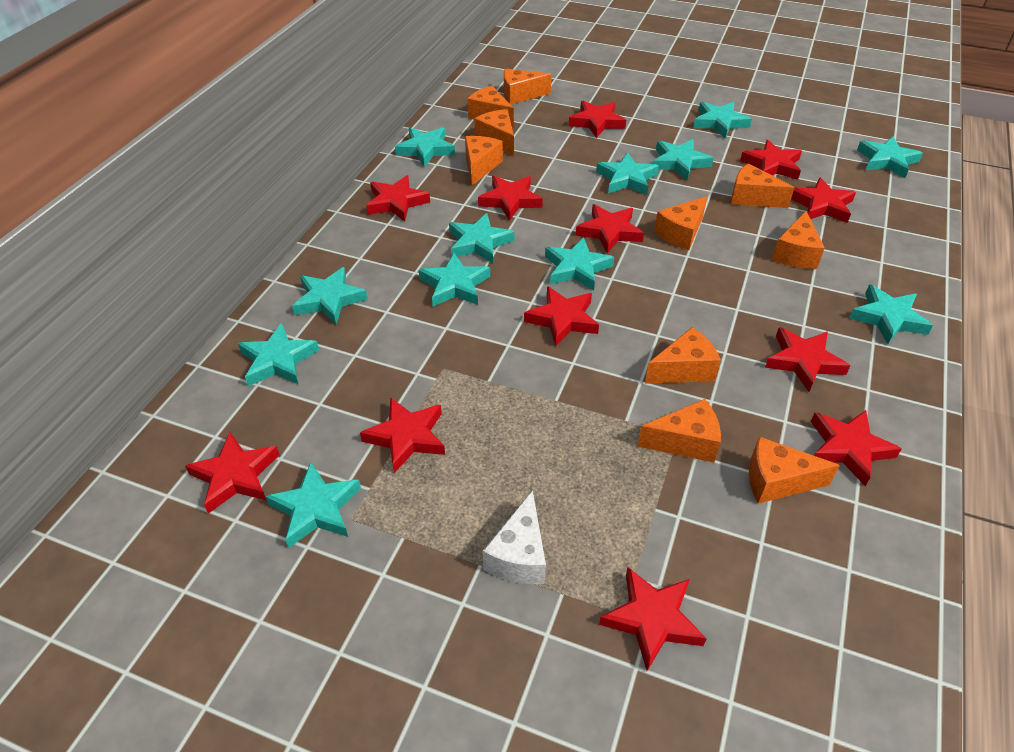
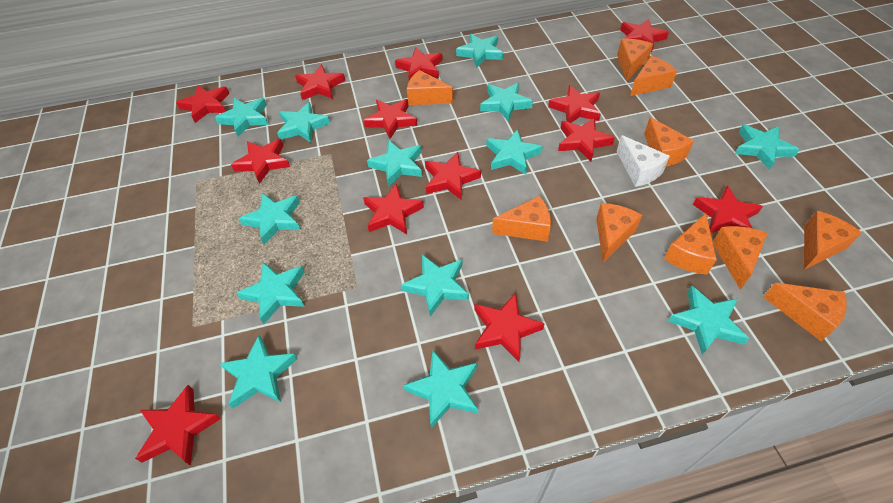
red star: [185,432,280,514] [360,398,445,473] [366,175,430,221] [478,176,543,221] [524,286,599,347] [569,101,626,138] [576,204,644,253] [599,567,707,671] [740,140,802,180] [765,327,850,392] [791,177,856,223] [811,410,902,486] = 12 -> [135,385,221,466] [176,85,229,123] [231,139,290,184] [295,64,345,100] [363,99,417,139] [363,183,424,234] [395,48,442,80] [425,152,481,200] [475,293,545,362] [548,85,601,123] [558,118,615,161] [620,19,669,52] [693,186,763,233] = 13
turquoise star: [238,323,319,386] [266,462,361,548] [292,267,368,324] [395,127,455,167] [419,253,490,306] [449,213,515,264] [545,237,614,291] [596,152,659,195] [653,139,714,180] [693,102,752,139] [849,284,933,344] [857,137,923,178] = 12 -> [215,98,269,137] [219,335,297,409] [237,262,305,324] [239,193,301,245] [277,102,330,143] [367,140,422,186] [401,255,469,317] [403,350,478,429] [456,34,503,68] [480,83,533,122] [486,129,543,175] [668,285,749,355] [735,125,800,170] = 13

